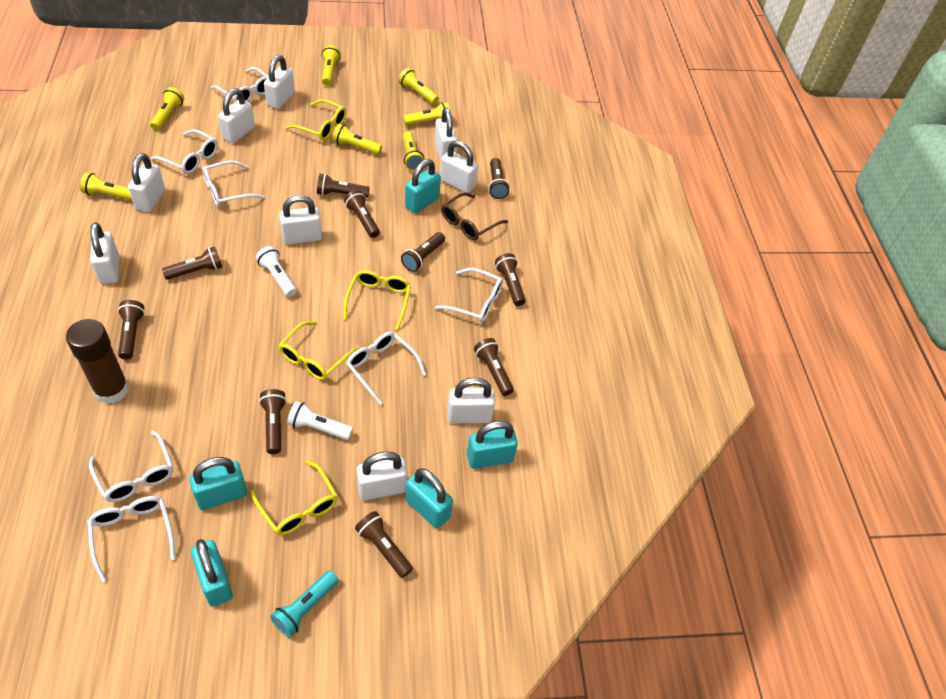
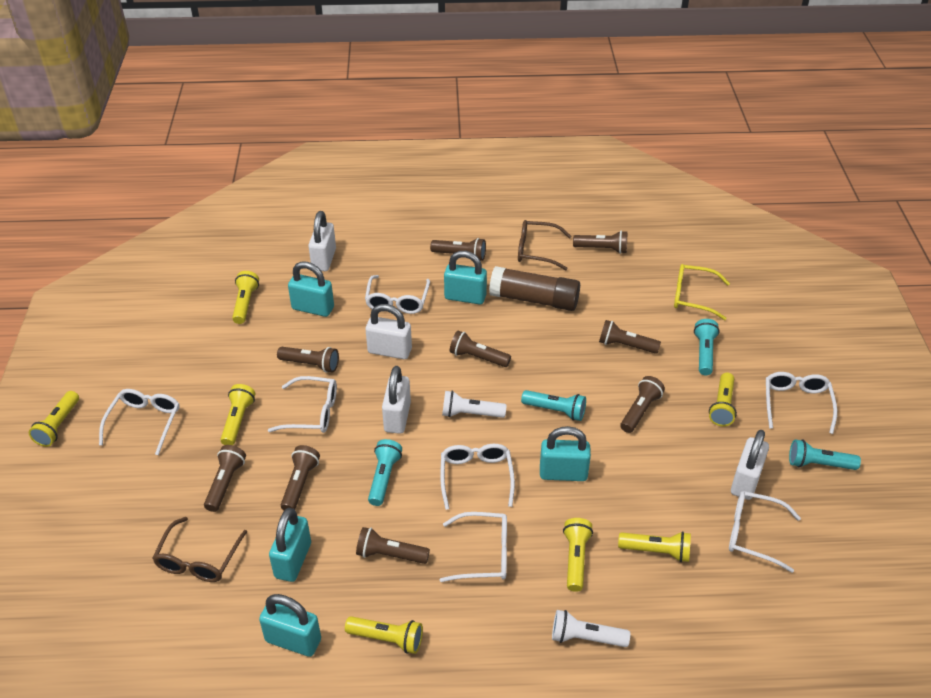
brown flashlight: [118,300,145,359] [162,247,222,280] [259,389,287,454] [317,174,369,198] [344,190,380,238] [355,511,413,578] [401,232,445,272] [474,338,514,396] [488,158,510,199] [495,253,526,306] = 10 -> [204,445,246,512] [277,347,339,373] [281,445,320,511] [356,527,430,564] [430,238,486,261] [450,331,511,367] [573,231,627,254] [599,320,661,354] [620,376,665,433] = 9
brown glasses: [441,192,508,240] = 1 -> [152,517,247,582] [518,220,572,270] = 2
turquoise flashlight: [270,571,338,638] = 1 -> [368,439,402,506] [521,390,586,421] [694,319,720,375] [789,439,861,470] = 4
white padlock: [90,223,119,284] [128,153,165,212] [218,88,255,143] [264,55,295,109] [279,195,322,245] [357,451,407,500] [435,108,458,160] [440,141,478,193] [447,378,495,424] = 9 -> [308,211,336,271] [366,304,412,359] [382,366,411,434] [731,430,769,500] = 4
yellow glasses: [251,460,338,535] [279,321,359,380] [285,99,347,141] [344,270,411,330] = 4 -> [674,264,730,320] = 1

